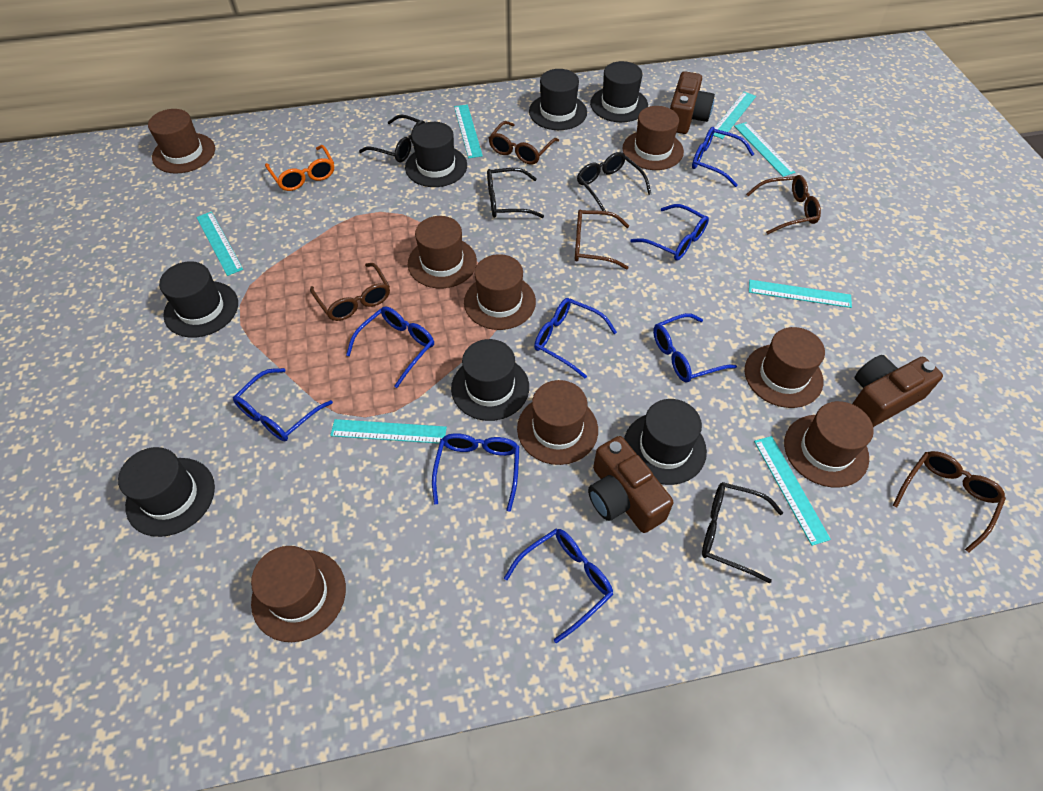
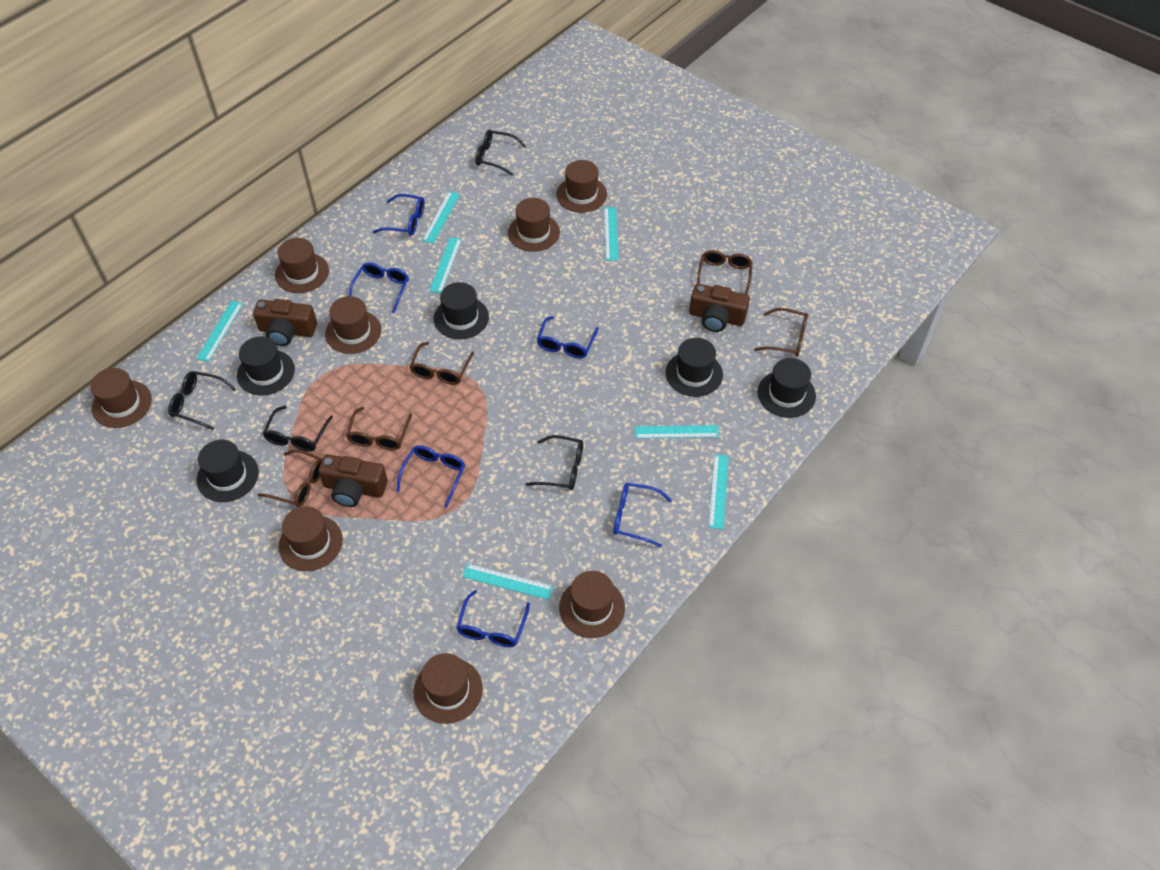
black hat: [118,447,215,537] [159,261,238,337] [405,122,467,187] [451,339,529,421] [529,69,587,130] [590,61,648,122] [624,399,707,485] = 7 -> [197,440,259,502] [237,336,295,395] [434,282,489,339] [666,338,723,397] [757,358,816,418] = 5
blue glasses: [233,368,333,441] [346,306,434,388] [432,433,519,512] [504,529,613,643] [534,298,617,378] [630,204,709,261] [653,313,737,382] [692,127,754,187] = 8 -> [349,262,409,314] [373,194,425,236] [396,445,465,508] [456,590,530,647] [537,316,599,358] [614,483,672,547] = 6
orange glasses: [265,145,334,191] = 1 -> none = 0

